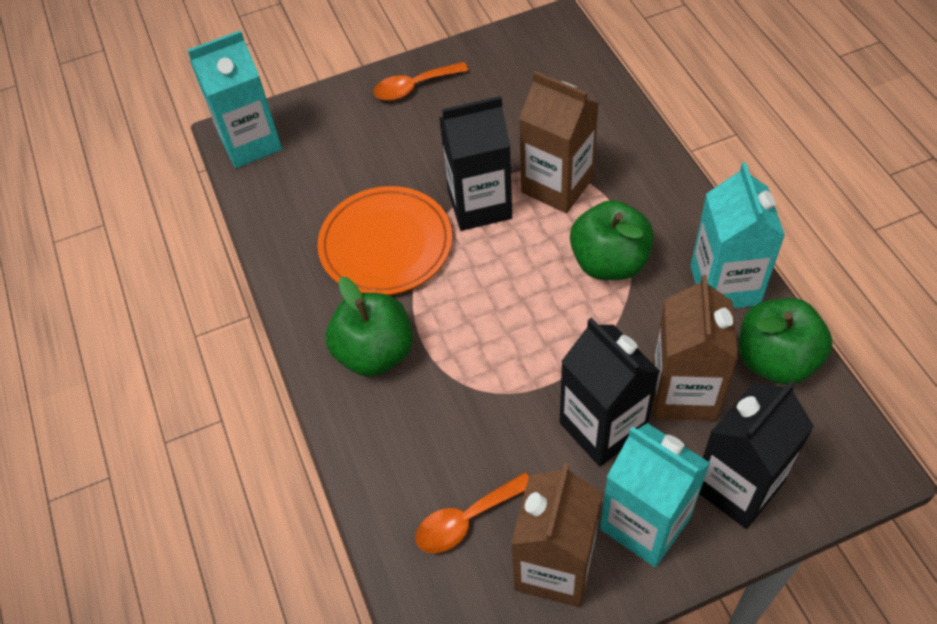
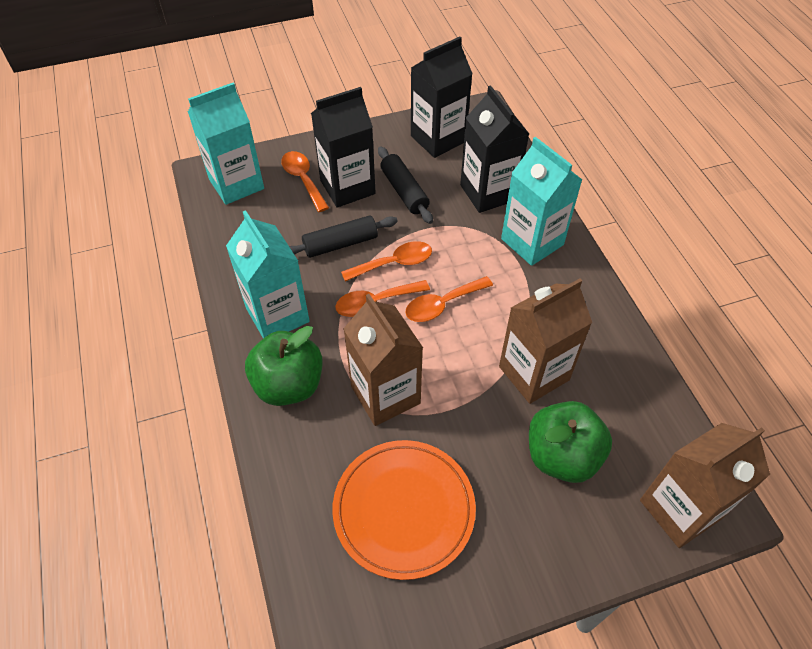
black rolling pin: none = 0 -> [289,215,398,258] [378,147,433,224] = 2
green apple: [326,277,413,377] [570,200,654,280] [739,298,833,385] = 3 -> [245,326,322,406] [529,401,612,483] = 2
orange spoon: [373,62,469,101] [415,472,529,553] = 2 -> [281,151,329,212] [335,280,430,317] [341,241,432,281] [405,276,493,322] = 4

